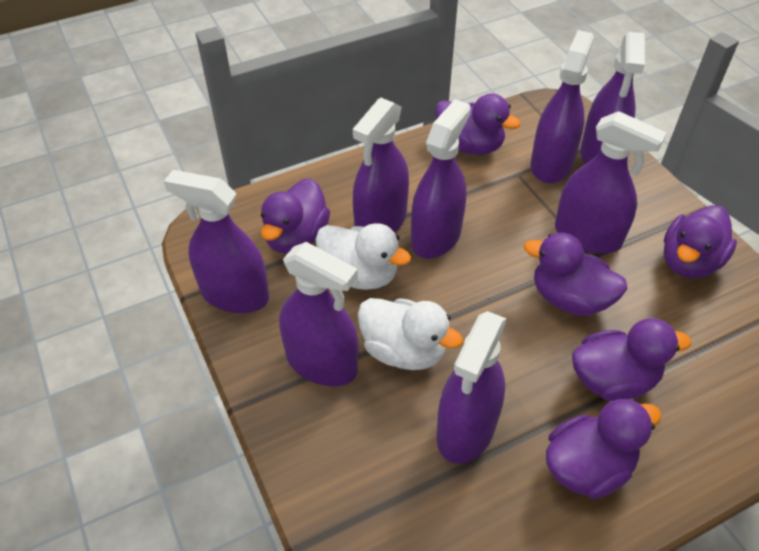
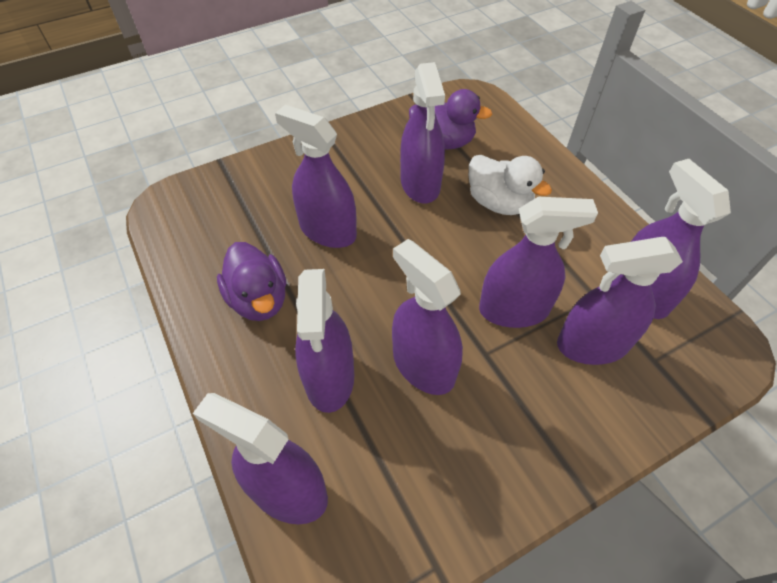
purple duck: [261,178,330,254] [435,94,521,155] [524,233,628,316] [546,398,661,499] [572,318,691,401] [663,205,737,278] = 6 -> [217,242,286,321] [409,89,492,149] = 2
white duck: [315,223,411,290] [358,298,463,370] = 2 -> [469,155,552,215] = 1

